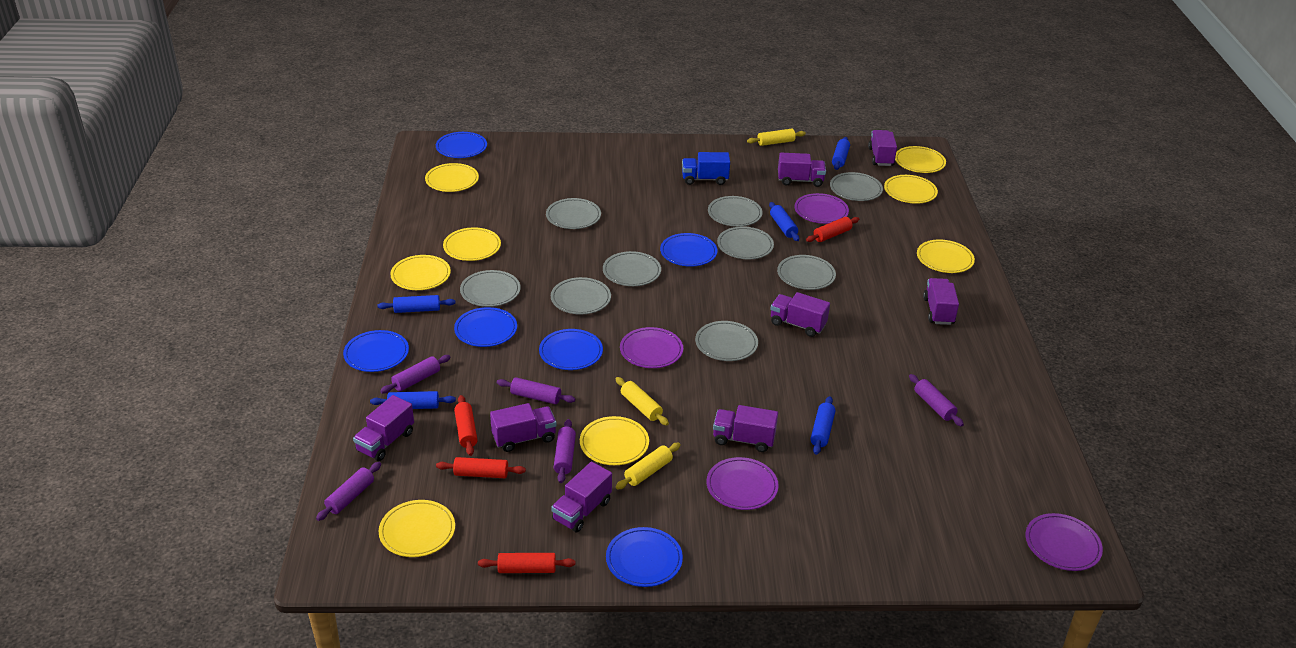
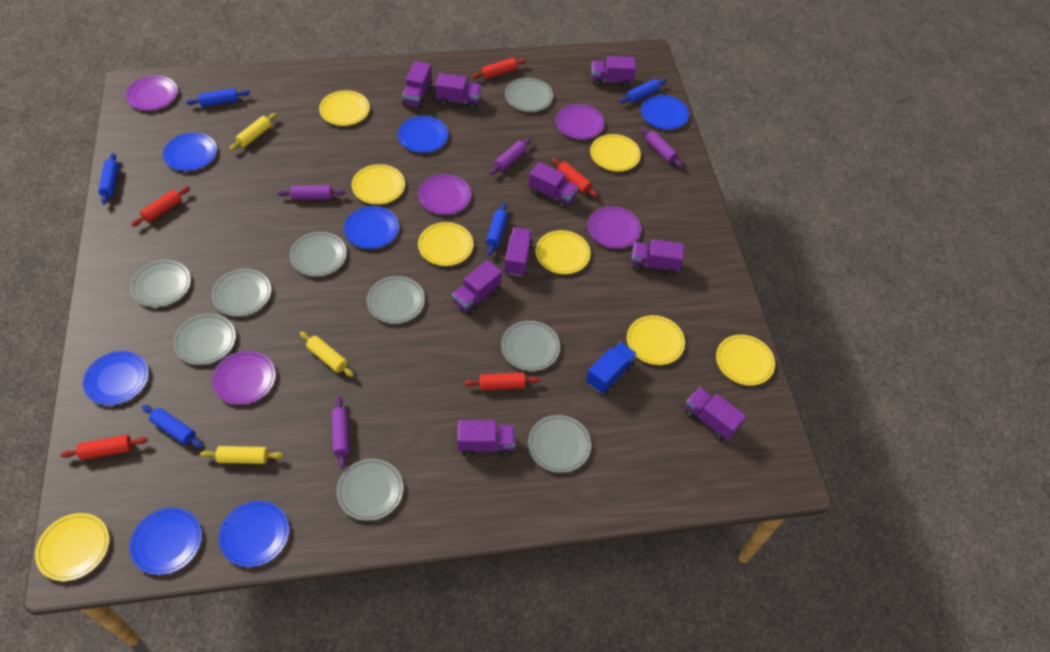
blue plate: [343,330,409,372] [436,132,487,158] [454,307,517,347] [539,329,603,370] [606,527,683,587] [660,233,717,267] = 6 -> [83,351,149,405] [129,508,202,575] [163,133,217,171] [219,501,289,567] [344,206,399,249] [398,116,448,153] [641,95,689,130] = 7
purple plate: [620,327,683,368] [706,457,779,510] [794,193,849,224] [1026,513,1103,571] = 4 -> [125,76,178,111] [212,351,276,405] [418,174,471,215] [555,104,605,139] [588,206,641,249] = 5
purple rolling pin: [316,462,381,521] [380,355,451,393] [497,377,575,404] [554,419,576,483] [909,374,964,427] = 5 -> [277,185,346,200] [331,396,350,469] [489,138,531,175] [641,127,683,167] = 4
purple truck: [353,395,414,461] [490,403,557,452] [551,462,612,532] [713,405,778,452] [770,292,830,337] [778,153,826,187] [868,130,897,166] [923,278,959,325] = 8 -> [402,61,432,108] [436,73,482,109] [452,260,502,315] [458,420,515,457] [503,227,533,277] [529,162,578,209] [591,56,636,87] [631,239,684,276] [685,387,746,441] = 9
red rolling pin: [436,457,526,478] [454,395,477,456] [478,553,575,573] [806,217,859,242] = 4 -> [60,435,148,460] [131,186,190,226] [464,372,540,390] [472,58,526,79] [552,158,598,197] = 5

